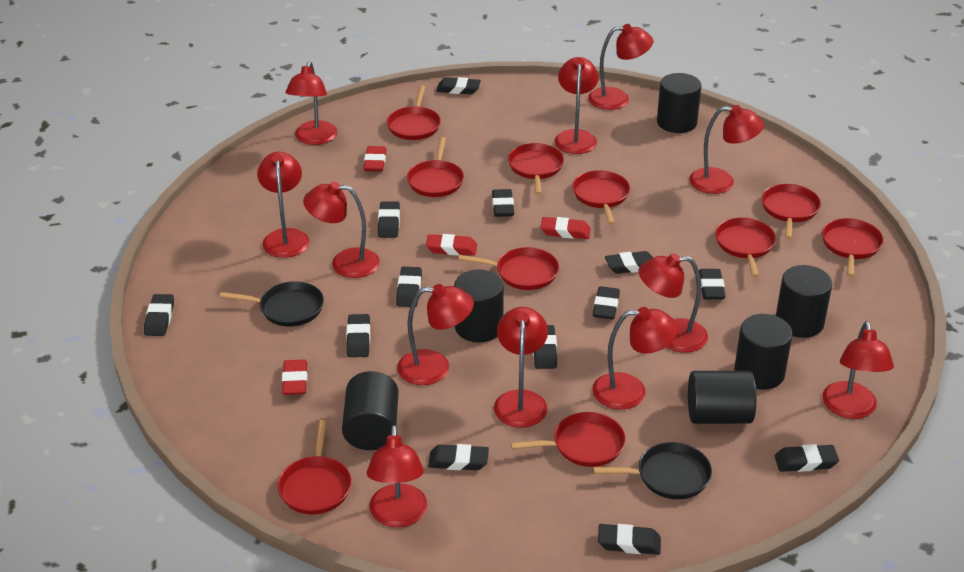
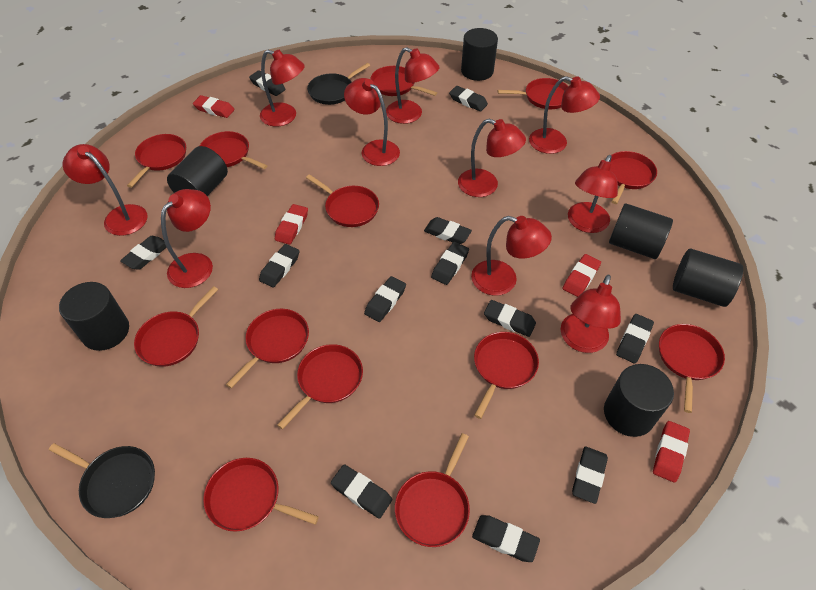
black eraser: [144,294,174,336] [346,314,370,357] [378,201,400,238] [396,267,422,307] [428,444,489,470] [436,77,481,94] [492,189,514,217] [533,325,557,369] [593,286,620,319] [598,524,661,555] [605,251,653,274] [699,269,726,300] [775,444,839,472] = 13 -> [120,236,167,270] [249,70,286,96] [259,244,299,288] [331,464,392,519] [364,276,406,322] [424,217,472,244] [431,242,469,285] [449,86,488,111] [472,515,540,562] [484,300,536,337] [572,446,608,504] [616,314,654,363] = 12
red lamp: [257,152,309,258] [286,61,337,145] [303,182,380,278] [367,425,427,528] [397,284,474,385] [494,307,548,428] [554,57,599,154] [588,24,653,110] [592,307,679,410] [639,253,708,353] [689,105,764,194] [822,321,894,419] = 12 -> [62,144,148,236] [161,189,213,288] [260,50,305,127] [344,78,400,166] [386,47,439,124] [458,119,526,197] [471,216,552,296] [529,76,600,154] [560,275,621,353] [568,155,618,233] = 10
red pan: [277,420,352,515] [387,85,441,140] [407,137,464,197] [458,247,559,290] [508,143,564,195] [511,412,626,467] [572,170,630,225] [715,218,776,277] [762,184,821,239] [822,218,884,277] = 10 -> [127,134,186,188] [134,286,218,367] [200,131,267,169] [203,458,319,532] [226,309,309,388] [277,344,363,429] [306,174,379,227] [370,66,437,96] [395,433,470,547] [474,332,539,419] [498,78,568,109] [610,151,657,204] [659,324,725,413] = 13

